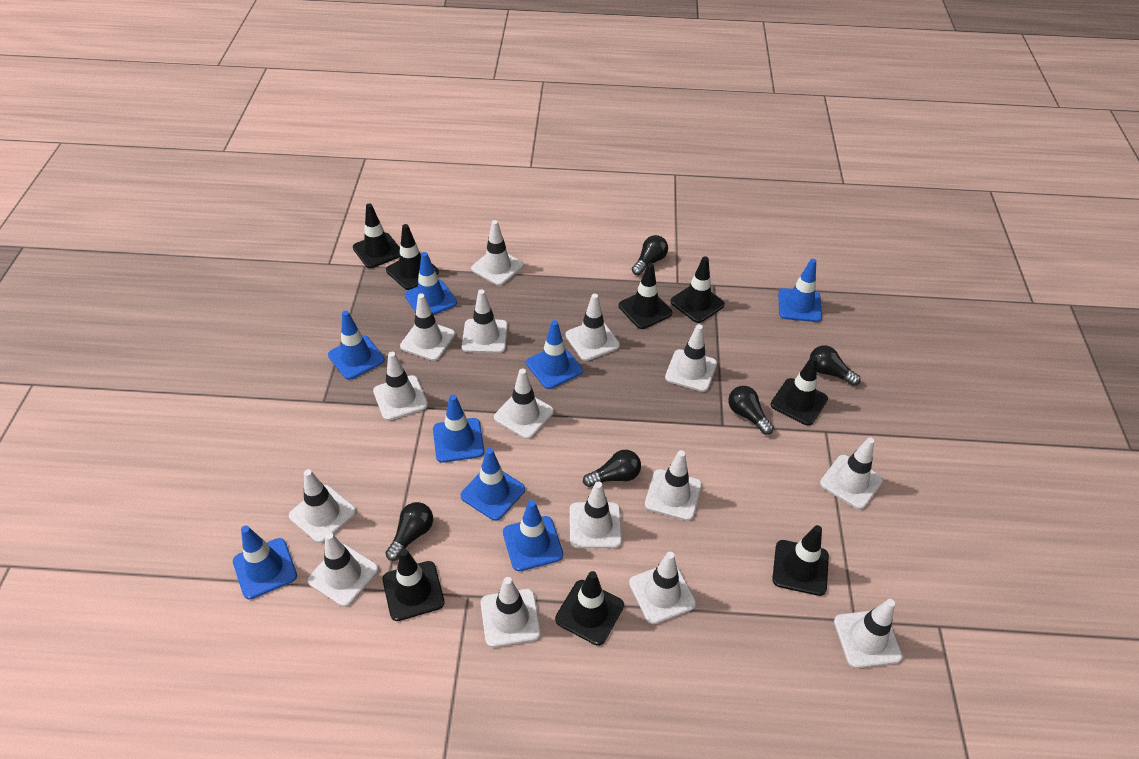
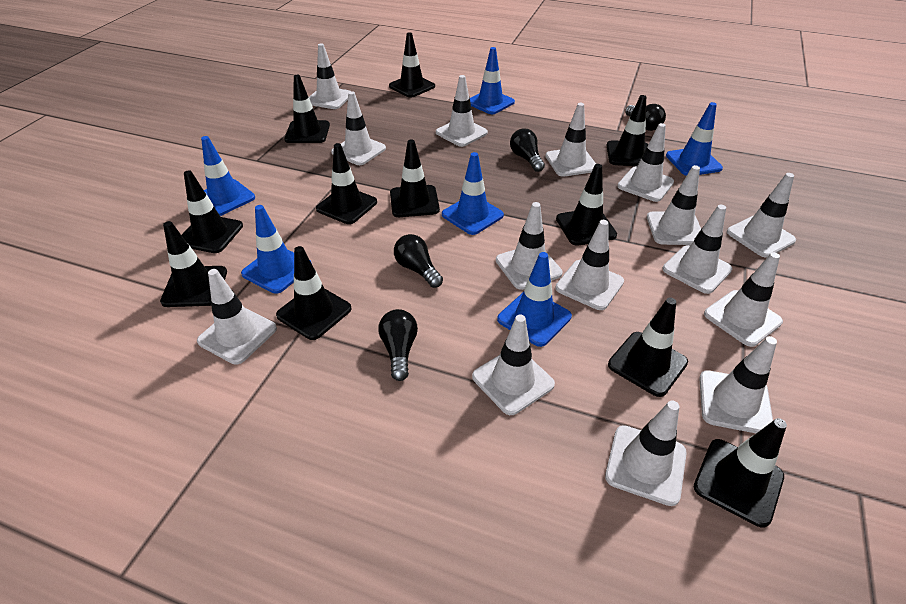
black light bulb: [386,502,433,561] [583,450,641,487] [632,235,668,275] [728,386,774,435] [810,345,861,386] = 5 -> [378,309,418,381] [394,234,443,288] [510,128,545,172] [625,104,666,131] = 4
black traffic cone: [353,203,400,268] [383,549,445,621] [386,224,439,290] [555,571,624,646] [619,263,672,329] [670,256,725,323] [770,356,828,426] [772,525,829,596] = 8 -> [160,221,227,307] [182,170,243,253] [276,246,352,340] [284,75,330,143] [316,143,377,224] [389,32,435,98] [390,140,440,217] [556,164,617,246] [606,95,648,166] [608,298,688,397] [694,418,787,528] = 11
blue traffic cone: [233,526,297,599] [328,311,385,380] [405,252,457,315] [433,395,484,463] [460,448,525,521] [503,500,563,571] [526,320,583,389] [778,259,822,322] = 8 -> [201,136,255,216] [241,205,312,294] [442,152,504,235] [470,47,515,114] [497,252,572,347] [666,102,723,176] = 6

